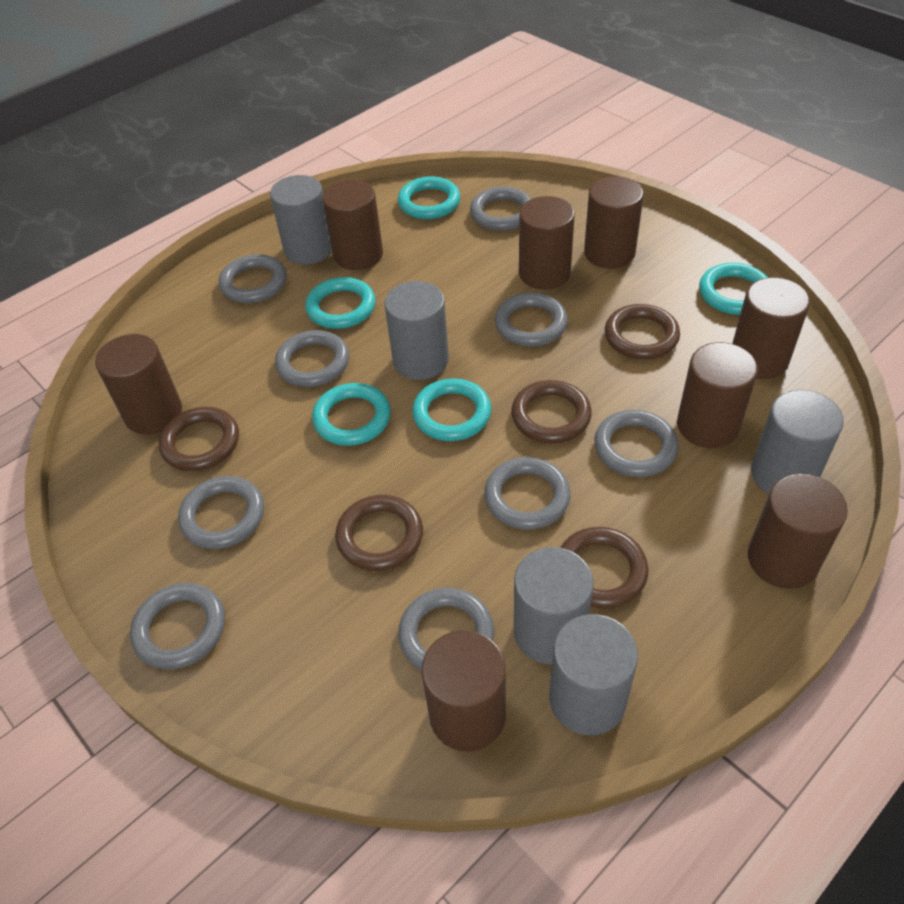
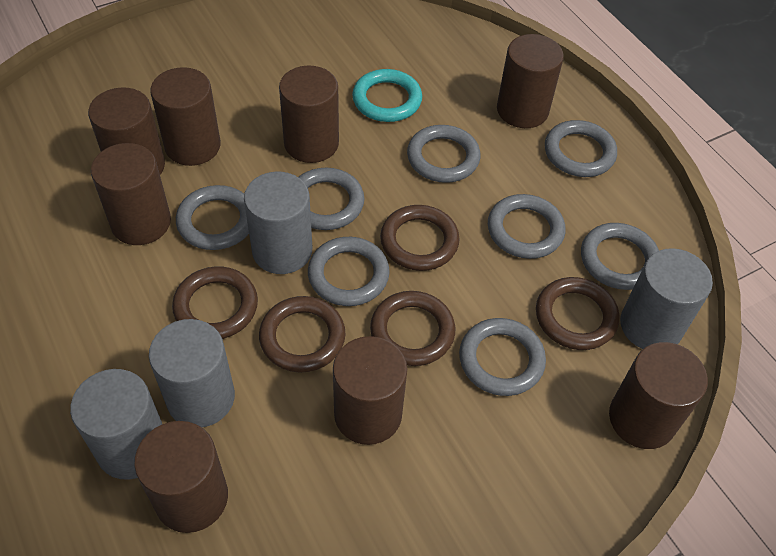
grey cylinder: [270,175,332,265] [385,281,449,380] [514,547,594,664] [549,614,638,735] [751,390,844,494] = 5 -> [70,369,162,480] [149,319,235,427] [244,172,312,274] [620,248,713,349] = 4
grey ring: [130,583,225,669] [178,476,264,549] [219,254,287,303] [275,330,349,387] [398,588,494,670] [470,187,531,231] [484,457,571,530] [495,293,568,347] [594,410,679,477] = 9 -> [176,185,249,250] [298,168,365,230] [308,237,390,306] [407,125,481,183] [459,318,546,396] [488,194,565,259] [545,120,617,177] [581,223,659,290] = 8
turquoise ring: [305,277,375,329] [312,383,391,446] [398,177,460,219] [412,378,491,441] [699,263,768,315] = 5 -> [352,69,422,122] = 1

